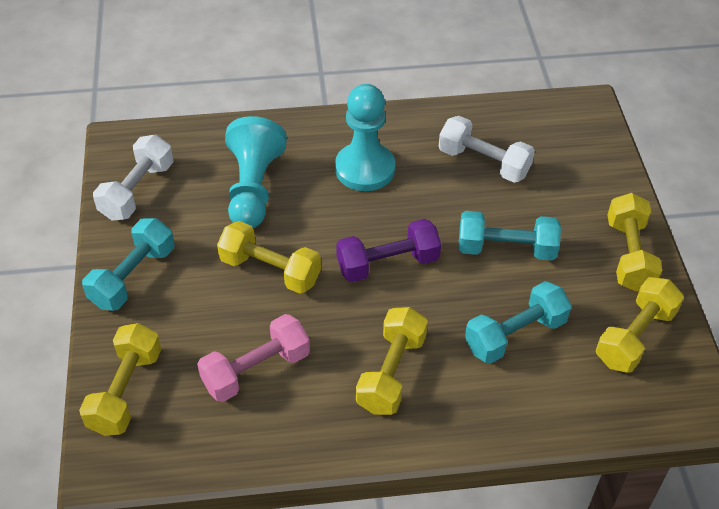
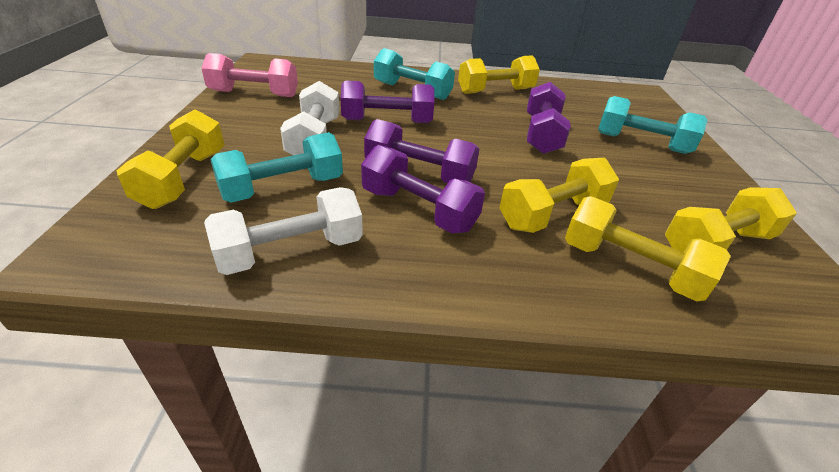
purple dumbbell: [336,219,441,282] = 1 -> [340,81,434,123] [361,145,485,233] [364,119,479,183] [527,82,571,154] = 4
turquoise pawn: [225,116,287,228] [335,84,395,191] = 2 -> none = 0

